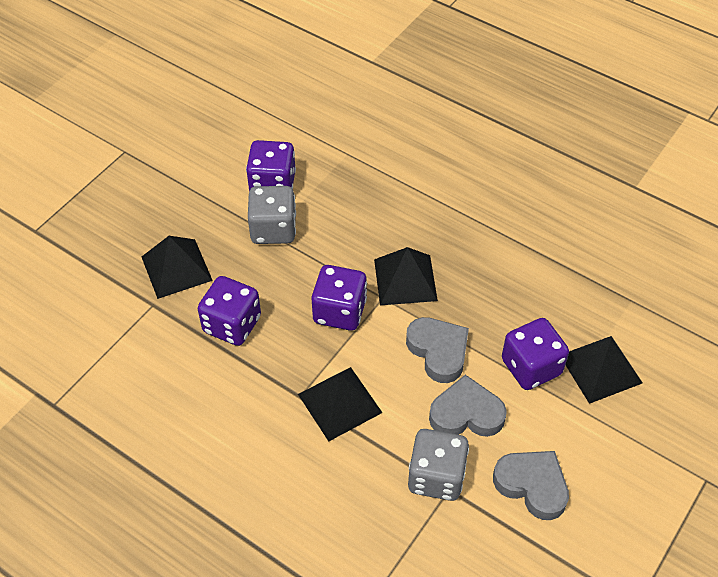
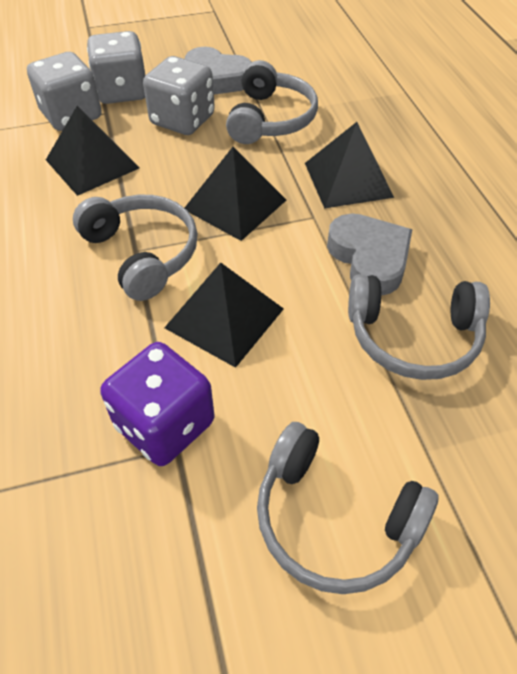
grey dice: [248,186,296,244] [408,429,469,501] = 2 -> [27,52,102,131] [87,31,146,104] [143,56,215,135] = 3
grey headphones: none = 0 -> [73,195,198,301] [226,60,318,144] [257,422,438,594] [348,274,490,380] = 4
grey heart: [406,317,469,383] [429,375,507,437] [493,451,569,520] = 3 -> [185,47,252,95] [327,213,412,296] = 2
purple dice: [198,276,261,346] [246,140,296,191] [312,265,367,331] [502,318,569,390] = 4 -> [100,342,215,466] = 1

